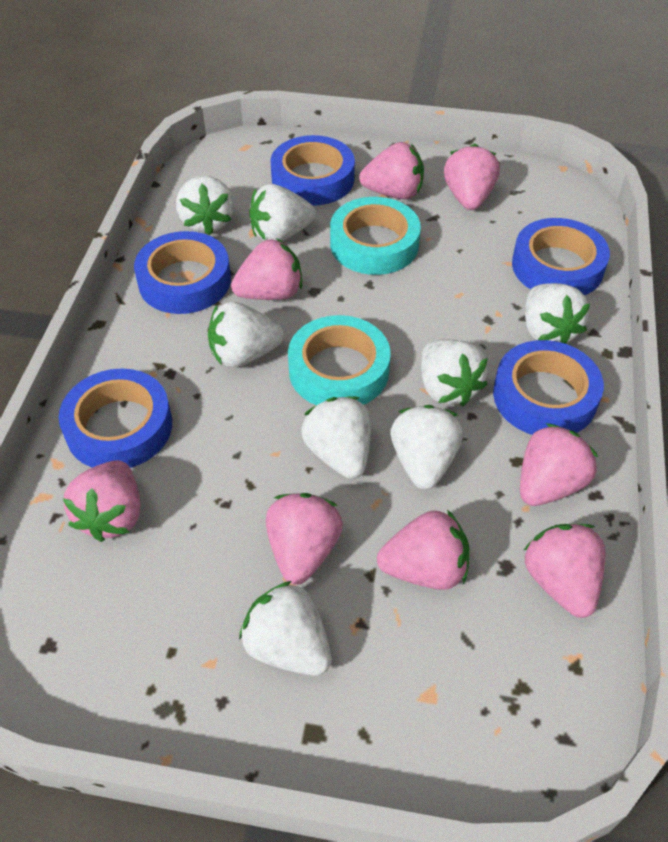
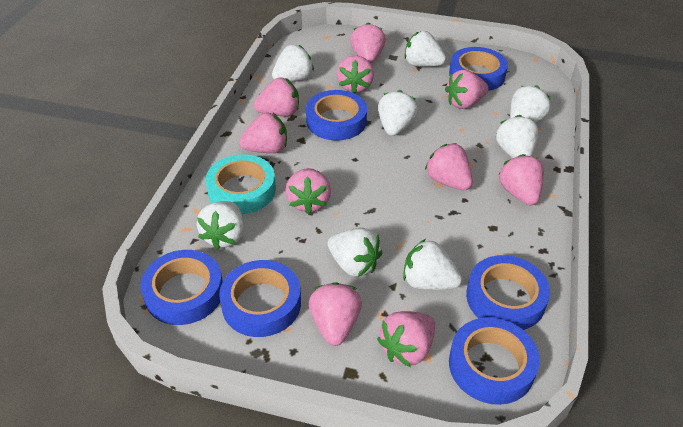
blue tape: [59,368,172,468] [134,231,231,314] [270,135,355,206] [493,340,604,435] [512,218,610,295] = 5 -> [141,250,223,325] [219,260,301,337] [306,90,367,141] [449,47,508,91] [449,317,540,405] [466,255,550,330] = 6
pink strawberry: [63,460,141,542] [231,238,302,300] [266,493,343,585] [359,142,424,199] [377,509,469,590] [444,144,500,210] [520,423,598,506] [523,524,605,618] = 8 -> [239,113,287,153] [254,78,299,116] [285,168,331,215] [309,282,362,346] [336,55,374,94] [350,22,386,63] [377,311,435,367] [425,143,473,190] [445,70,489,109] [498,154,544,205] = 10
turquoise tape: [288,315,391,405] [330,197,421,275] = 2 -> [206,154,276,214] = 1

